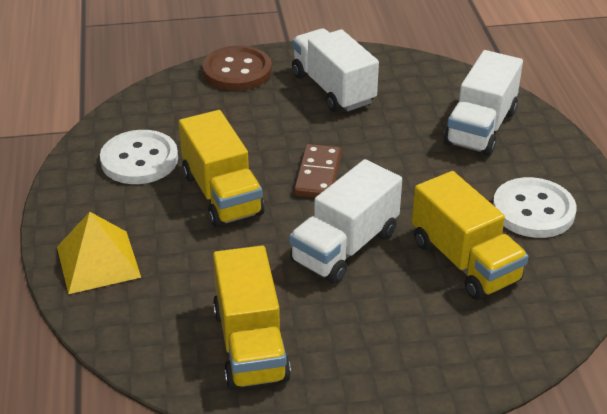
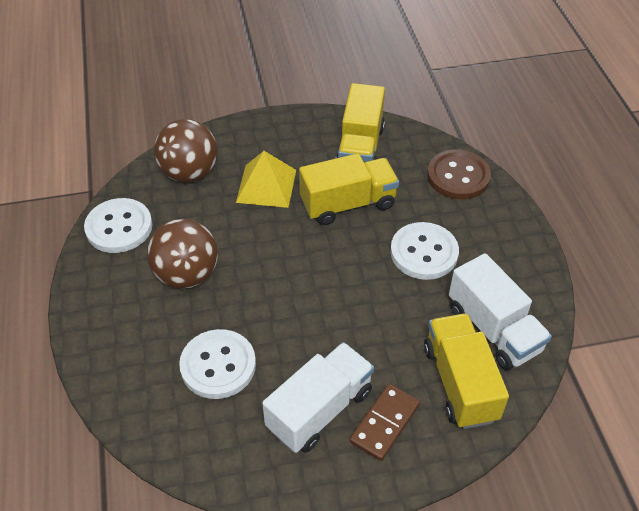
brown ball: none = 0 -> [147,218,218,289] [154,119,218,183] = 2
white button: [100,130,178,184] [493,177,577,238] = 2 -> [84,198,152,253] [179,329,256,399] [390,222,459,280] = 3
white truck: [289,159,402,284] [292,28,379,112] [444,50,523,156] = 3 -> [262,342,374,453] [449,253,552,370] = 2

